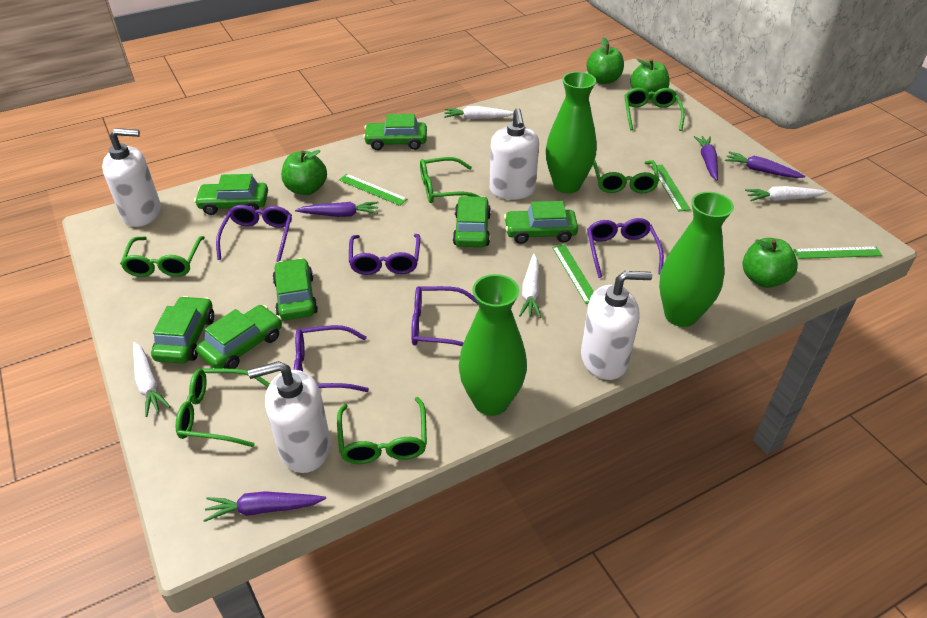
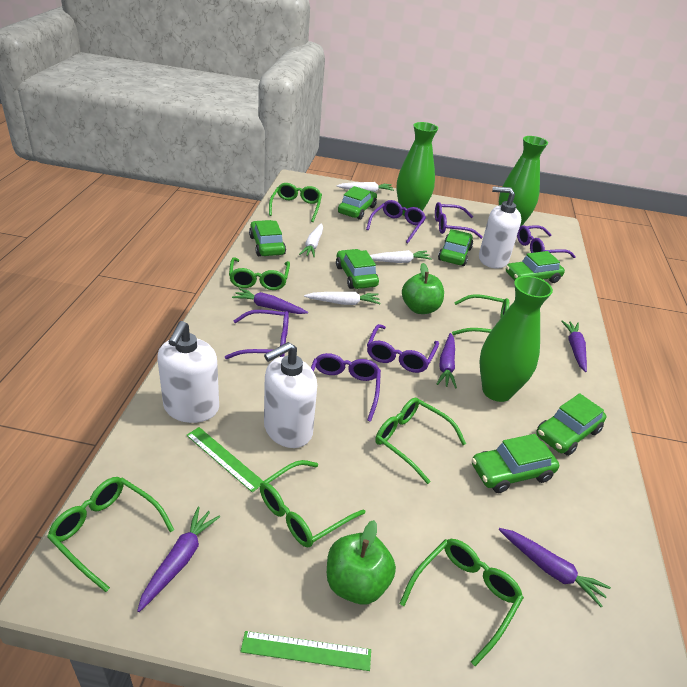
green apple: [281,150,327,195] [586,37,624,84] [630,59,670,100] [743,238,798,288] = 4 -> [327,520,396,605] [402,263,444,314] = 2
green glasses: [120,236,205,277] [176,369,270,447] [337,397,427,464] [420,157,481,203] [593,160,659,194] [625,88,685,131] = 6 -> [47,477,174,592] [229,257,290,290] [260,460,365,548] [269,183,322,222] [375,397,466,484] [399,539,524,666] [452,294,509,335] = 7
green ruler: [339,174,407,206] [552,244,594,304] [651,165,691,212] [794,247,882,259] = 4 -> [186,427,263,493] [240,631,371,671] = 2
purple carrot: [203,491,326,522] [295,202,379,217] [694,136,718,180] [725,151,805,178] = 4 -> [137,507,220,612] [232,288,308,314] [437,333,457,389] [499,528,611,607] [561,320,587,372] = 5
purple glasses: [216,205,292,262] [294,325,369,392] [349,234,420,275] [411,286,478,346] [587,218,664,278] = 5 -> [225,310,289,359] [311,353,381,422] [366,200,426,243] [367,324,439,373] [435,202,483,239] [517,225,576,258] = 6
white soap dispenser: [102,128,161,227] [248,361,331,473] [490,108,539,200] [581,271,652,380] = 4 -> [157,321,219,423] [264,342,317,448] [479,186,521,269] = 3

